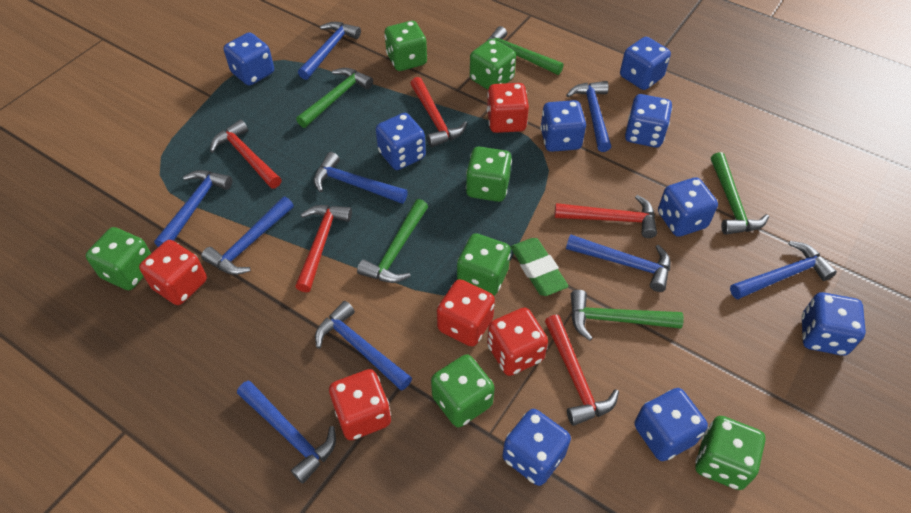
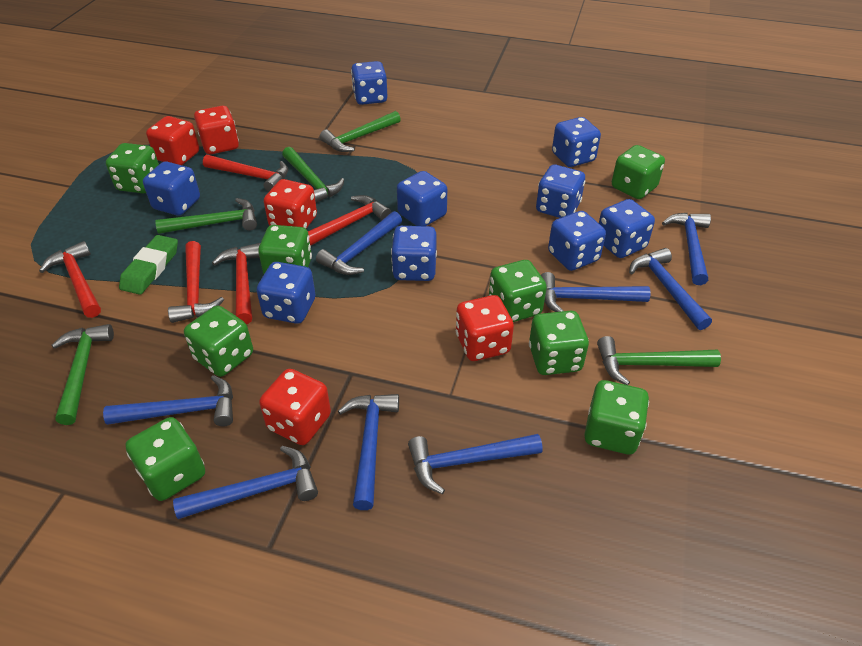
blue hammer: [154,170,232,247] [201,197,294,275] [237,380,336,484] [298,22,361,80] [314,152,408,204] [315,301,412,391] [566,81,611,152] [566,235,670,292] [730,241,837,299] = 9 -> [103,375,233,426] [173,446,318,519] [316,211,402,275] [338,394,399,510] [408,434,543,494] [541,272,650,312] [629,248,712,330] [662,213,711,285] = 8
green dice: [86,227,151,290] [384,21,427,71] [431,354,495,427] [457,233,511,296] [466,147,512,202] [470,39,516,90] [695,416,765,490] = 7 -> [106,143,159,194] [125,417,205,501] [184,306,253,377] [258,225,312,274] [489,260,547,322] [529,311,589,375] [584,380,649,454] [612,145,665,199] = 8

